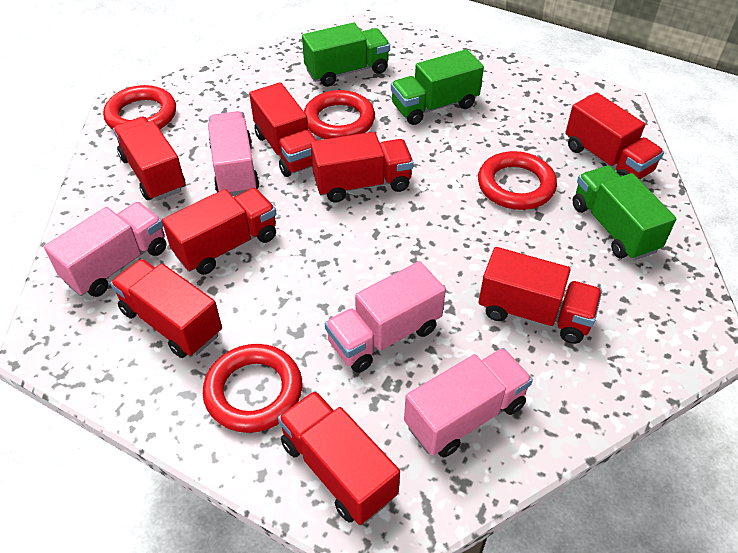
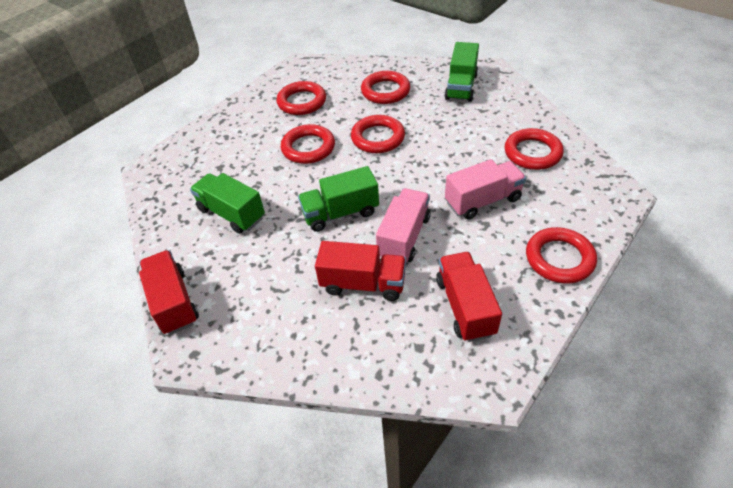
pink truck: [44,202,166,297] [208,111,259,196] [325,261,446,373] [404,348,533,457] = 4 -> [376,188,431,263] [445,159,526,219] = 2
red ring: [103,85,176,130] [203,344,302,433] [304,90,375,139] [478,151,557,210] = 4 -> [276,81,326,115] [281,124,335,164] [351,115,405,153] [361,71,410,104] [505,128,564,170] [526,227,597,284] = 6
red truck: [110,259,222,358] [113,117,186,201] [162,188,276,275] [249,82,317,177] [278,391,400,525] [311,132,414,203] [479,247,602,344] [565,92,664,180] = 8 -> [139,250,199,334] [315,241,406,301] [436,252,502,342] = 3

